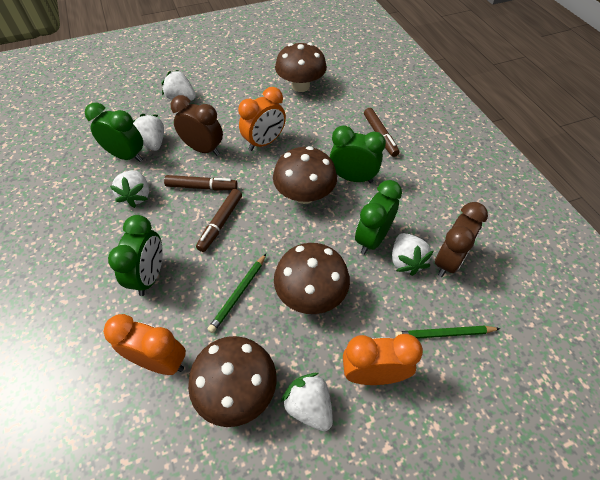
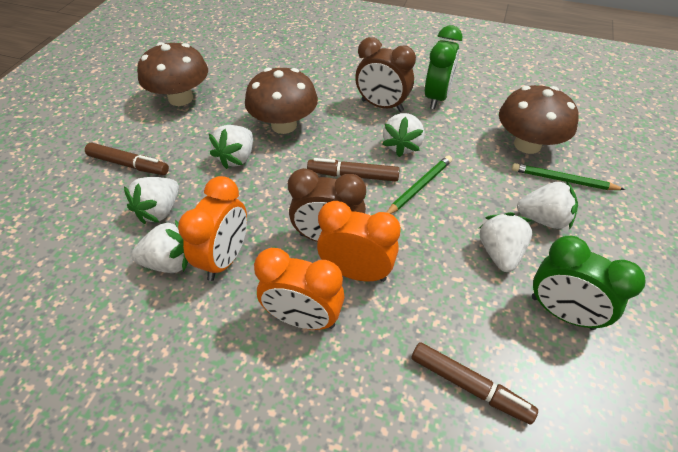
brown mushroom: [188,336,277,427] [273,146,337,204] [274,243,350,314] [275,43,327,92] = 4 -> [137,42,208,106] [245,68,318,134] [499,85,578,154] = 3
green clock: [85,103,143,162] [108,215,163,296] [330,125,386,183] [355,180,402,254] = 4 -> [425,25,462,109] [532,236,645,330] = 2
white strawberry: [110,170,149,208] [133,114,164,151] [161,70,196,101] [281,373,333,431] [392,233,434,276] = 5 -> [124,177,179,224] [131,220,188,273] [209,125,253,169] [382,113,424,157] [480,212,532,272] [517,181,578,230] = 6

